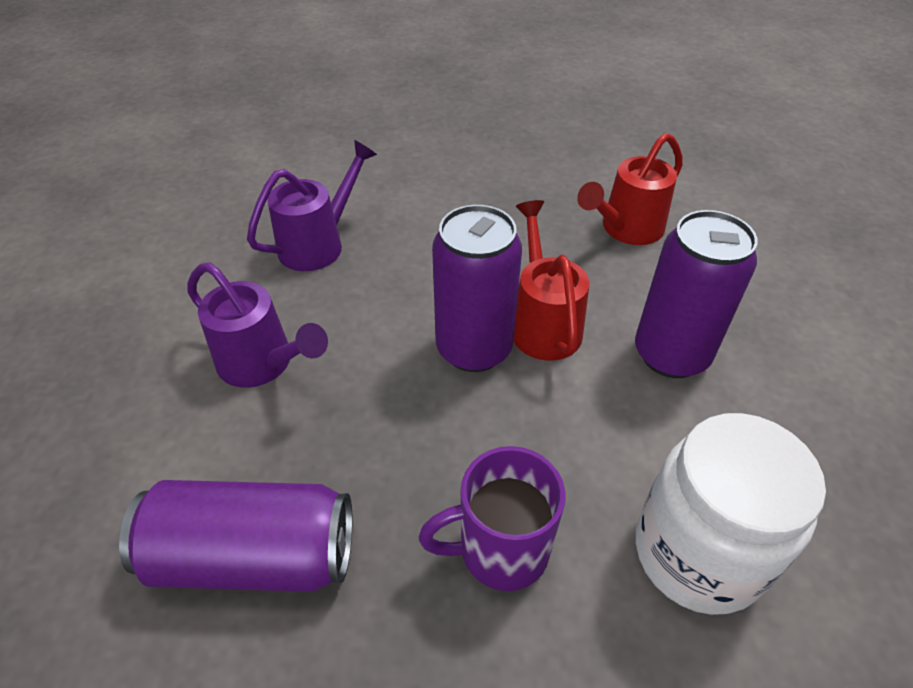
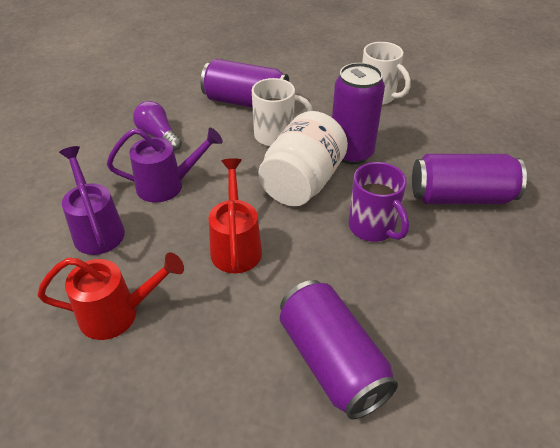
purple can: [119,480,352,592] [432,205,522,372] [635,210,758,378] = 3 -> [200,59,289,108] [280,280,398,420] [332,63,385,164] [412,154,527,204] = 4
purple light bulb: none = 0 -> [133,101,182,151] = 1
white mug: none = 0 -> [252,78,313,146] [362,42,411,105] = 2

